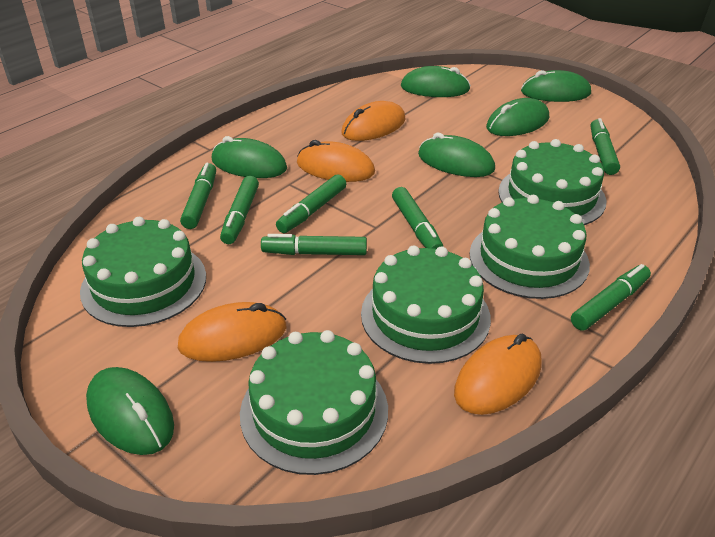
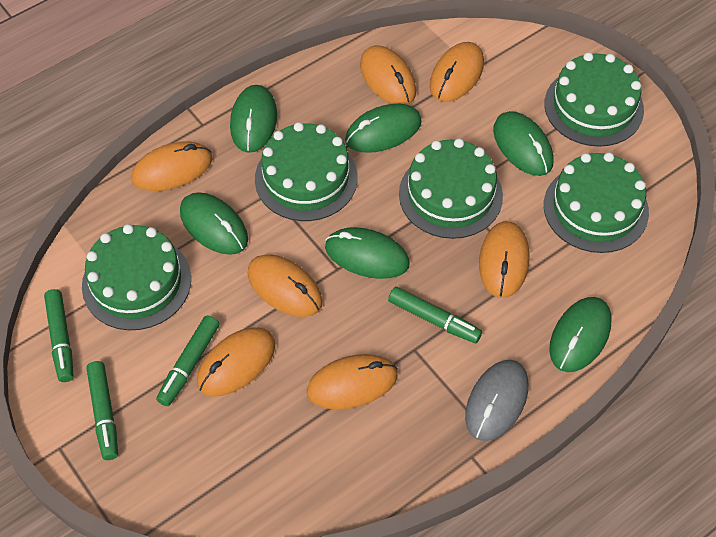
green marker: [180,163,216,229] [220,176,259,244] [261,234,367,255] [276,174,346,233] [392,187,444,249] [571,264,651,331] [591,118,620,175] = 7 -> [44,289,74,382] [86,361,118,460] [156,315,219,406] [388,287,482,343] = 4
grey mouse: none = 0 -> [465,360,528,441] = 1
orange mouse: [178,302,286,362] [297,140,375,182] [342,101,406,141] [454,334,542,415] = 4 -> [131,141,212,191] [197,327,275,397] [247,254,323,317] [307,354,398,409] [360,45,416,105] [430,42,484,102] [479,221,529,298] = 7

